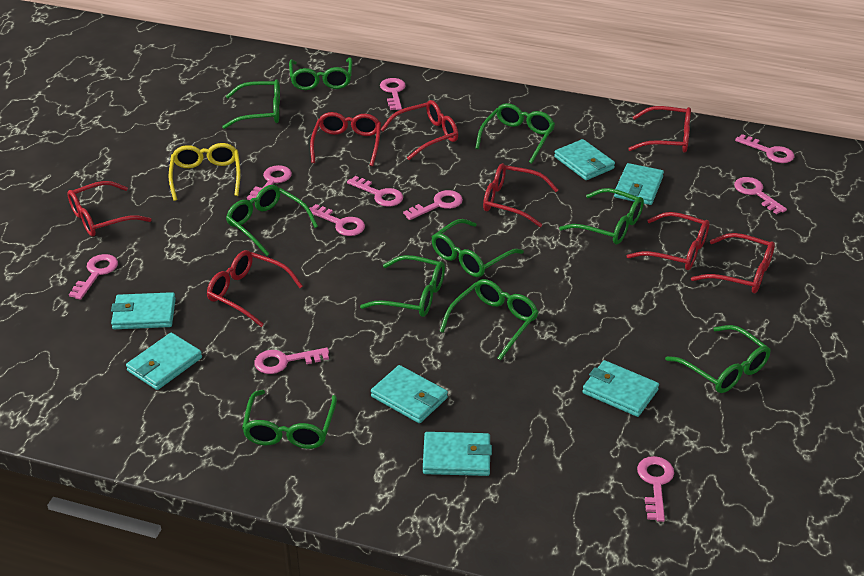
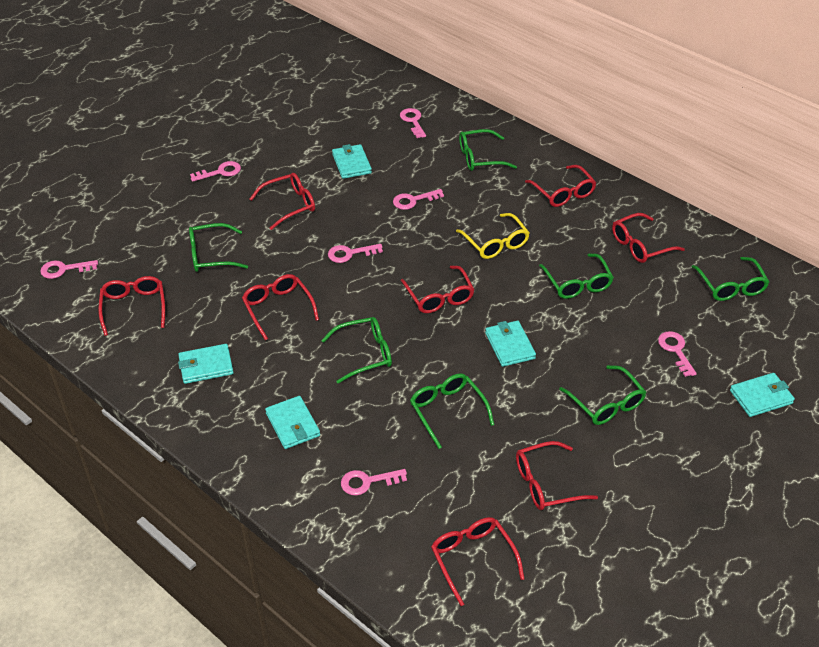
green glasses: [222,79,280,129] [226,185,318,256] [242,390,337,449] [289,57,352,90] [360,255,445,317] [432,219,524,277] [440,279,538,361] [475,103,555,164] [559,188,644,244] [665,325,771,393] = 10 -> [189,223,248,272] [321,317,392,384] [410,373,494,449] [459,129,517,171] [539,253,614,299] [559,365,646,425] [691,257,769,301] = 7
pink key: [69,254,118,300] [247,165,292,200] [254,348,329,374] [309,204,365,236] [347,176,403,207] [380,78,406,110] [403,190,463,220] [637,456,674,522] [734,177,787,214] [735,134,794,163] = 10 -> [40,260,98,279] [190,161,241,182] [328,244,383,263] [341,469,407,495] [393,189,444,210] [400,108,426,138] [658,331,697,377] = 7
turquoise wallet: [111,292,176,329] [126,333,202,390] [371,365,448,423] [423,432,492,476] [554,139,615,180] [582,360,659,417] [614,163,664,205] = 7 -> [178,344,234,384] [265,396,320,449] [332,144,372,179] [485,321,536,367] [730,373,795,417] = 5

